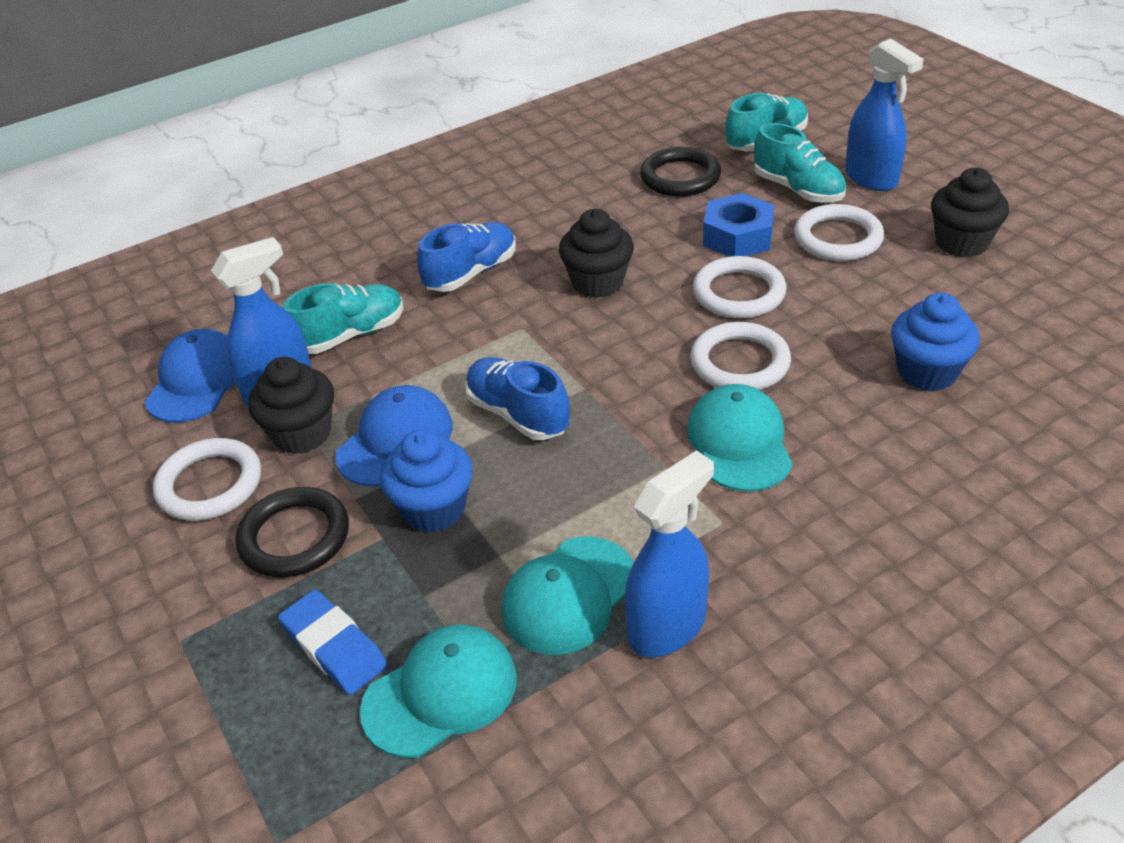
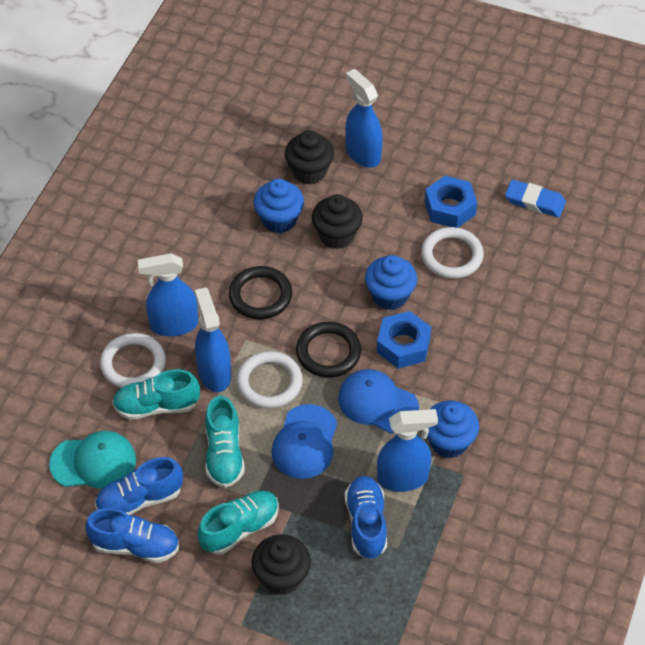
blue cupcake: [380,429,473,533] [891,293,980,391] = 2 -> [253,179,304,233] [365,255,417,310] [427,401,479,458] = 3
blue nut: [703,193,774,257] = 1 -> [377,311,431,369] [425,176,477,228] = 2
blue shoe: [417,222,516,292] [465,357,570,440] = 2 -> [85,508,179,563] [95,457,183,515] [345,476,387,559] = 3
blue spray bottle: [211,237,312,406] [625,450,714,657] [845,39,924,191] = 3 -> [138,253,198,336] [195,287,231,392] [346,69,383,168] [377,409,438,492] = 4
turquoise cap: [360,625,517,758] [501,537,634,655] [687,384,793,492] = 3 -> [49,431,136,489] = 1
white ring: [153,438,261,521] [690,322,791,390] [693,256,787,319] [794,204,884,261] = 4 -> [100,333,166,388] [236,351,303,409] [421,227,484,279] = 3

